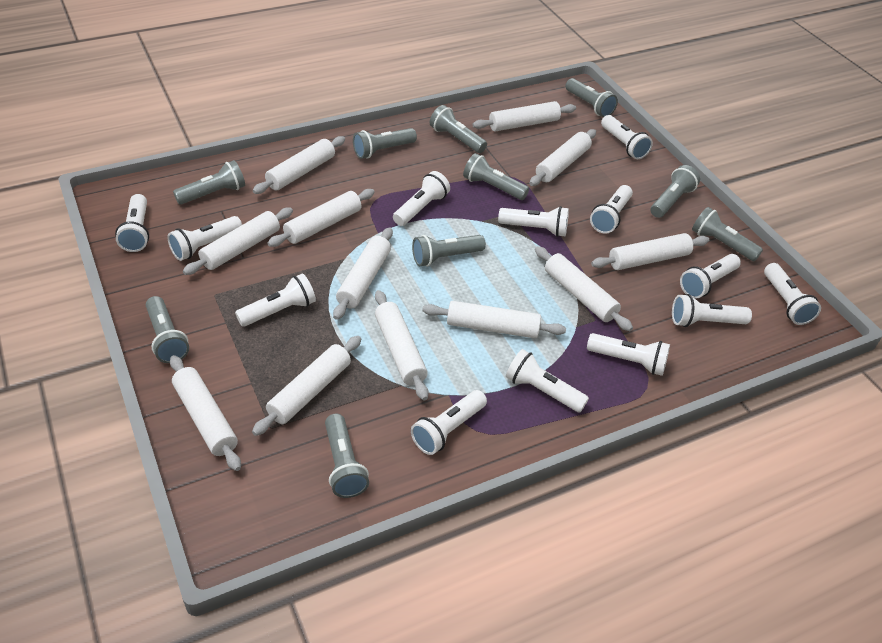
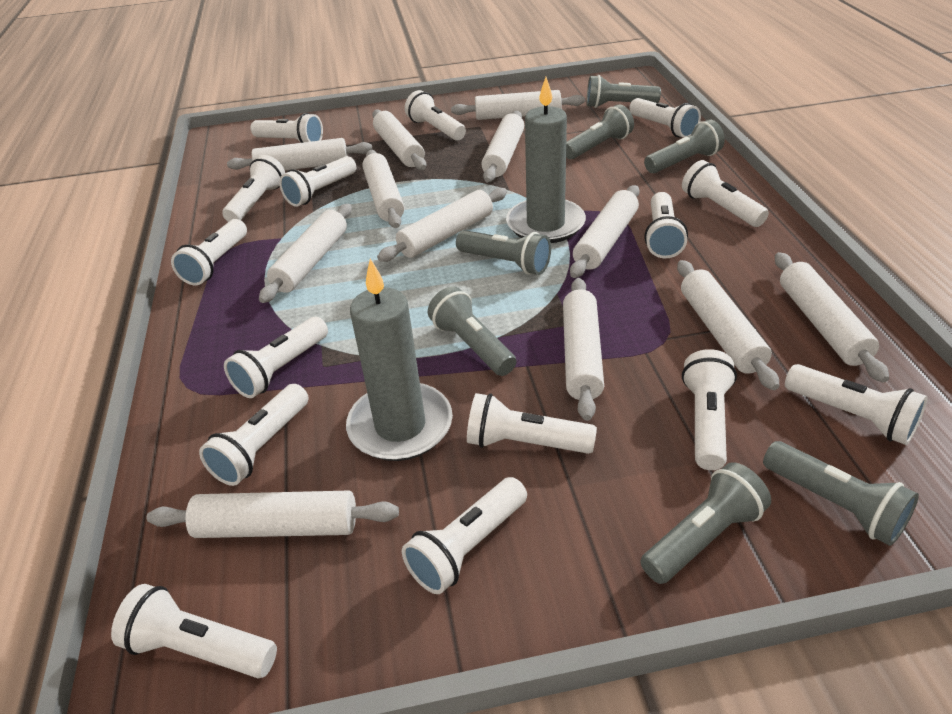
grey candle: none = 0 -> [346,259,453,461] [506,77,586,243] = 2
grey flashlight: [146,296,189,363] [173,160,245,205] [325,414,369,498] [353,128,417,159] [412,235,486,267] [430,105,487,153] [463,153,529,200] [565,78,618,117] [650,165,700,218] [692,207,763,261] = 10 -> [428,286,516,376] [456,230,551,275] [566,104,634,159] [587,75,661,108] [640,462,771,584] [644,120,725,173] [763,441,919,546] = 7
white flashlight: [115,194,149,252] [168,216,242,261] [235,273,316,327] [393,171,450,226] [411,390,487,455] [498,206,569,237] [506,349,589,412] [587,333,670,376] [590,185,633,234] [601,115,653,159] [672,294,752,327] [680,254,741,299] [764,263,821,325] = 13 -> [111,584,277,678] [171,219,247,286] [199,384,309,486] [222,155,285,222] [224,317,328,398] [251,113,323,143] [279,156,356,207] [402,477,527,594] [405,90,466,141] [467,393,597,454] [629,98,701,138] [644,192,688,258] [682,160,769,227] [682,349,737,470] [785,364,928,445] = 15

